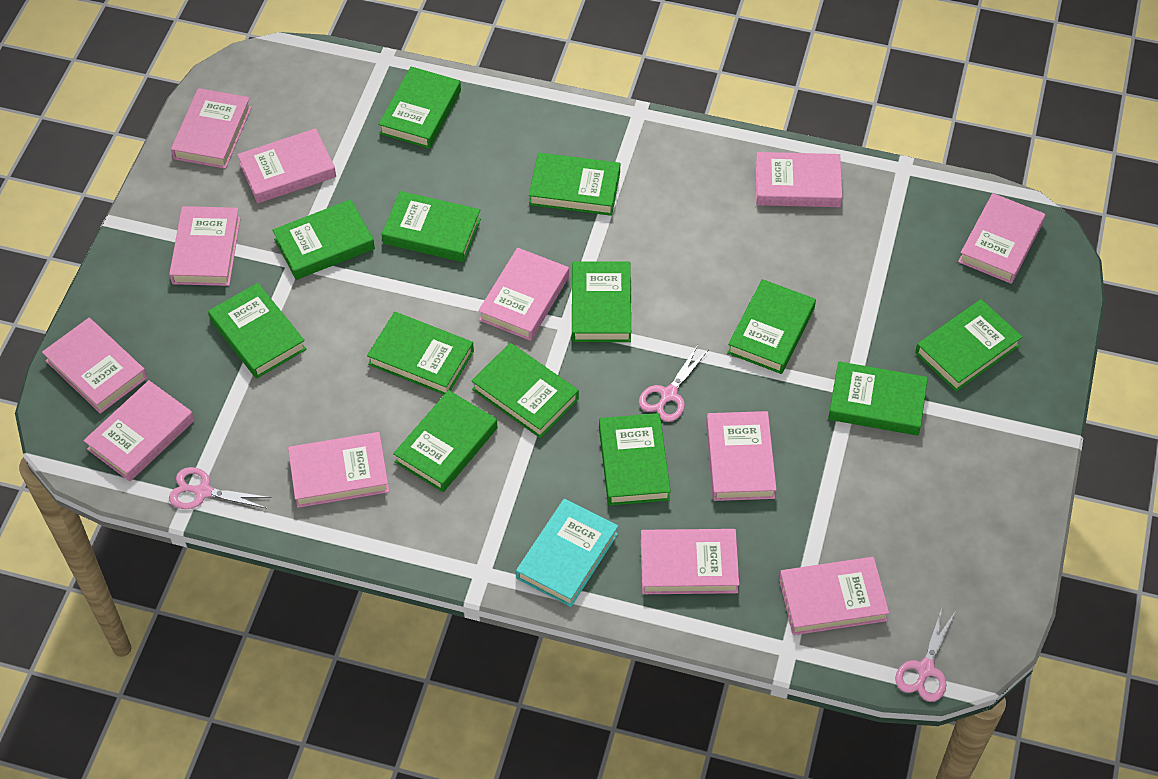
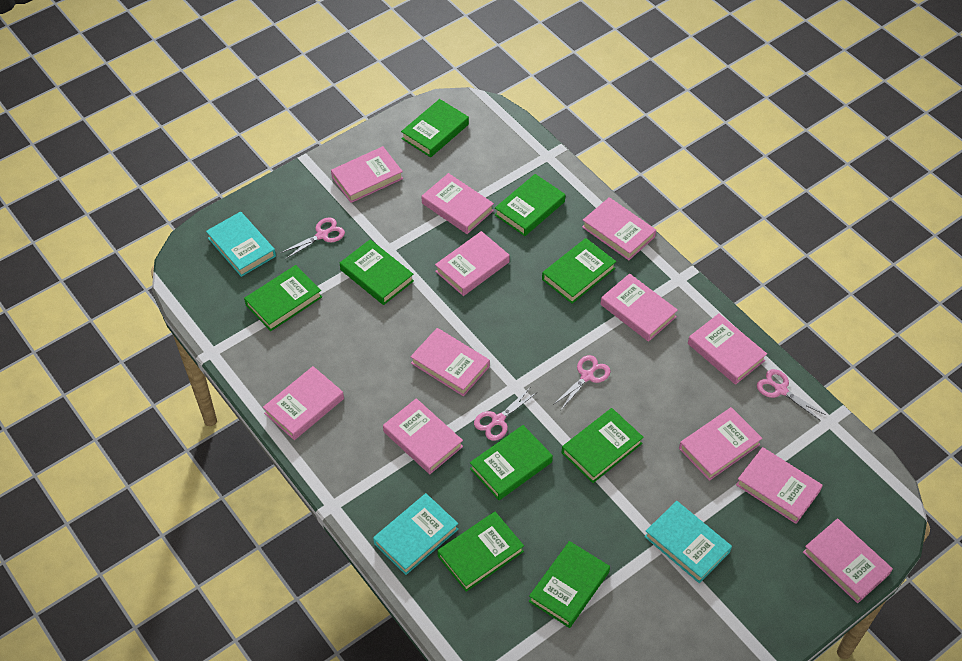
green book: [208,283,306,379] [272,199,375,280] [367,312,474,395] [378,67,461,149] [382,191,481,262] [393,390,497,492] [472,343,579,438] [529,153,620,216] [572,261,631,342] [599,413,671,506] [727,279,816,374] [828,361,928,435] [915,299,1022,392] = 13 -> [244,265,322,331] [340,239,414,305] [401,99,469,157] [437,512,524,592] [470,425,553,500] [495,174,565,236] [529,541,610,628] [542,238,616,304] [562,408,644,483] = 9
pink scissors: [169,467,271,509] [639,346,709,422] [895,608,955,702] = 3 -> [281,218,345,259] [474,388,536,441] [553,355,611,411] [757,369,826,421] = 4
turquoise book: [516,499,618,607] = 1 -> [206,211,276,277] [373,493,459,575] [644,501,732,583] = 3

